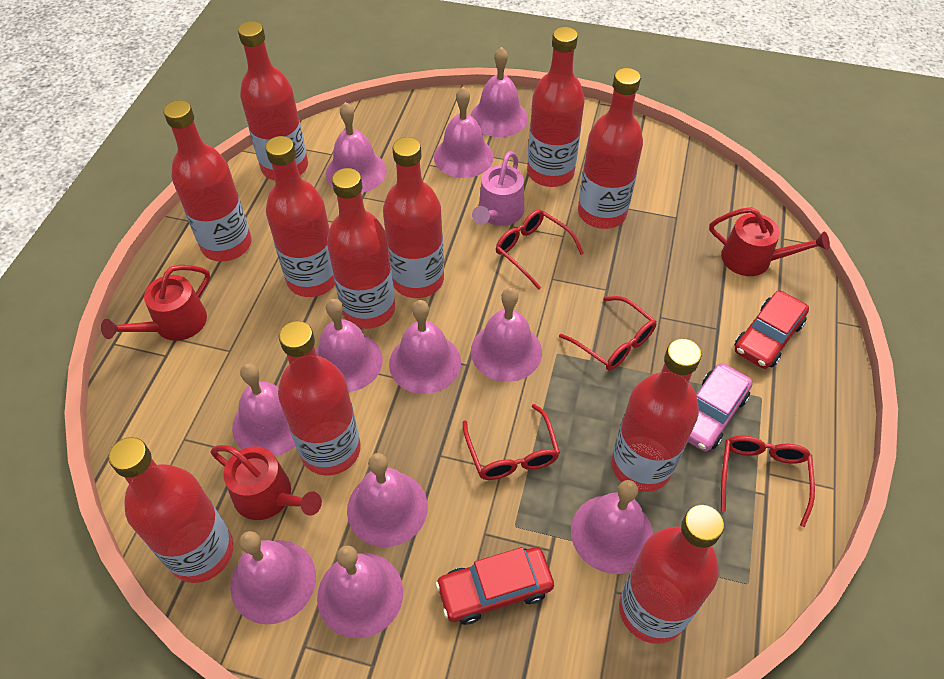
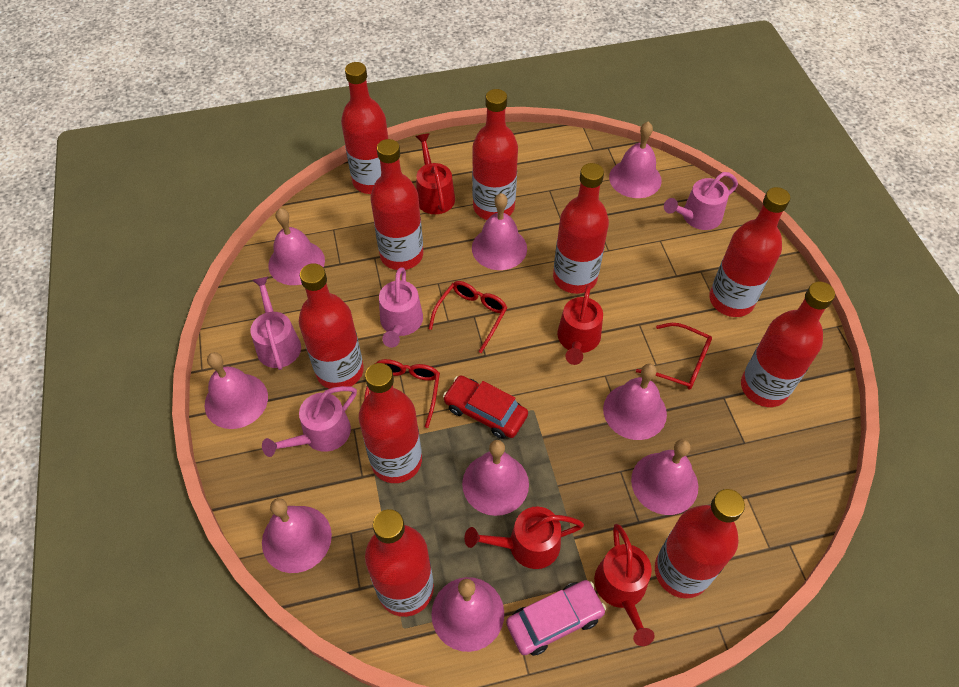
pink bell: [230,531,316,624] [232,363,295,456] [316,299,383,392] [317,546,403,638] [326,102,387,193] [347,453,428,547] [389,300,461,394] [434,87,494,178] [471,47,528,137] [471,288,542,382] [571,480,653,574] = 11 -> [205,352,268,429] [262,498,332,573] [268,208,325,285] [431,577,504,652] [462,440,529,516] [472,193,527,270] [603,363,667,440] [609,121,662,198] [631,439,698,515] = 9
pink watering can: [472,151,524,226] = 1 -> [250,276,301,370] [262,386,357,457] [379,268,423,348] [664,172,738,230] = 4
red bottle: [108,437,234,583] [163,100,252,262] [238,21,308,181] [265,136,335,297] [278,321,361,475] [327,168,395,329] [383,137,444,298] [527,27,585,187] [578,68,643,229] [611,338,701,492] [619,505,724,644] = 11 -> [299,263,364,389] [341,62,388,194] [359,363,422,483] [365,509,434,617] [370,139,423,270] [472,89,518,220] [553,163,609,294] [655,489,745,598] [709,187,790,317] [741,282,835,407] = 10
red car: [435,547,554,625] [735,291,809,369] = 2 -> [443,375,528,439] = 1
red glasses: [463,404,560,480] [496,209,584,290] [559,296,657,371] [721,436,815,527] = 4 -> [364,359,440,428] [429,281,507,353] [636,323,712,390] = 3
red watering can: [101,265,210,341] [211,445,322,520] [709,207,830,276] = 3 -> [415,134,455,214] [464,507,584,569] [557,284,603,365] [594,524,655,646] = 4

